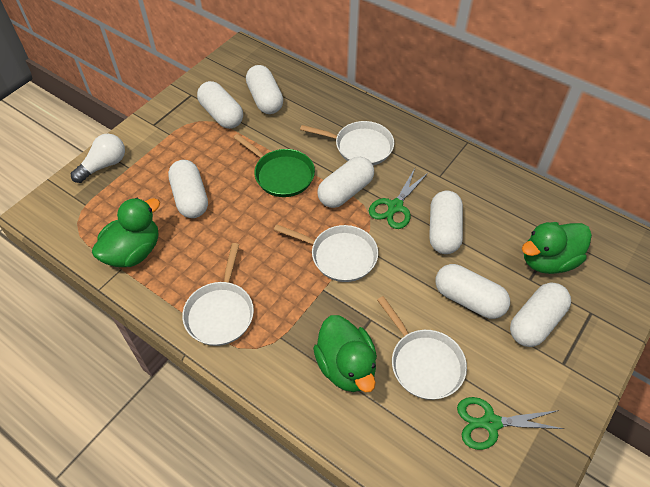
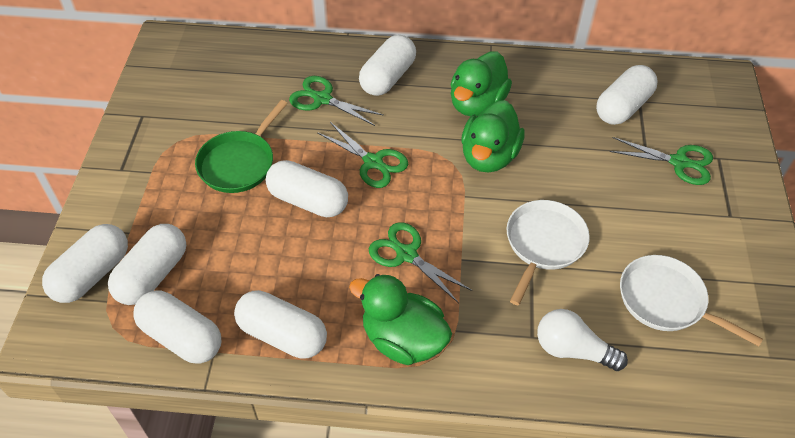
green scissors: [369,168,428,229] [457,397,564,450] = 2 -> [289,76,383,126] [317,122,408,188] [369,222,472,303] [609,137,713,185] = 4
white pan: [182,243,254,346] [274,224,378,282] [300,121,394,166] [377,296,467,400] = 4 -> [506,200,590,306] [620,255,763,346] = 2

